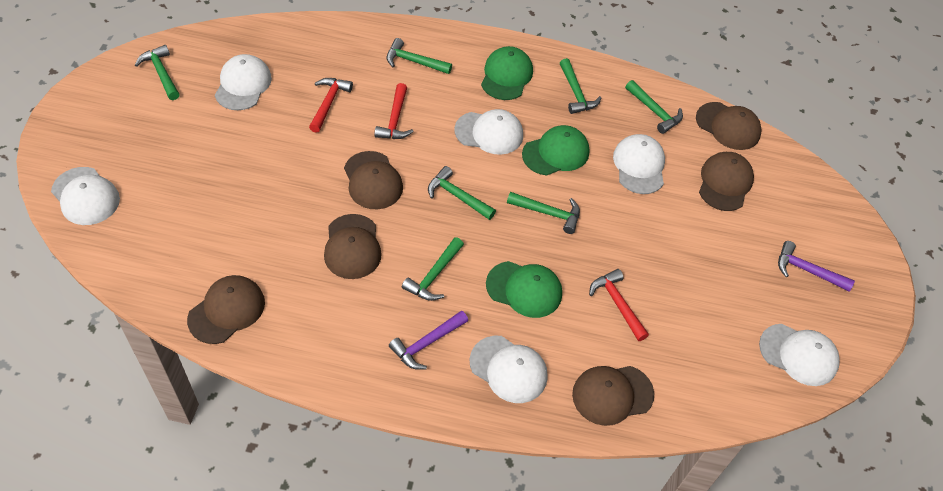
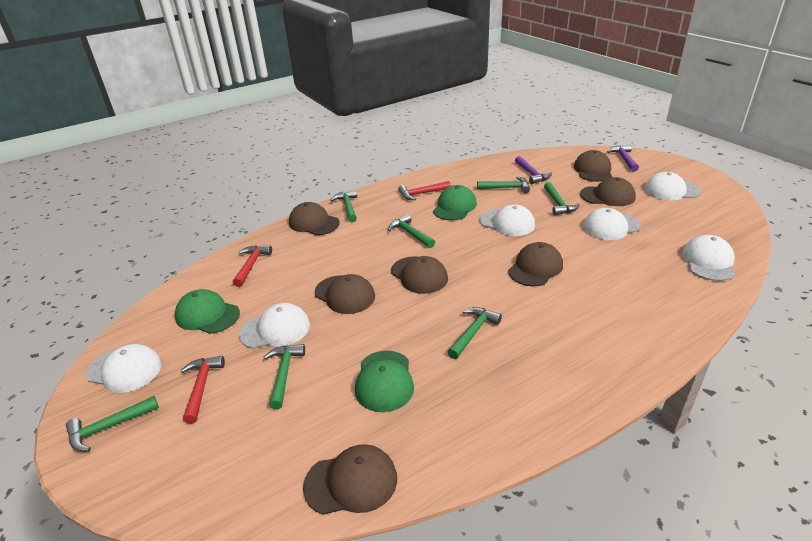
brown cap: [187,275,265,344] [324,214,382,279] [344,151,403,210] [572,366,654,426] [696,102,762,150] [699,152,754,211] = 6 -> [289,202,340,235] [303,444,397,515] [314,274,375,314] [391,256,448,294] [508,242,563,286] [574,150,612,182] [580,177,636,206] = 7

